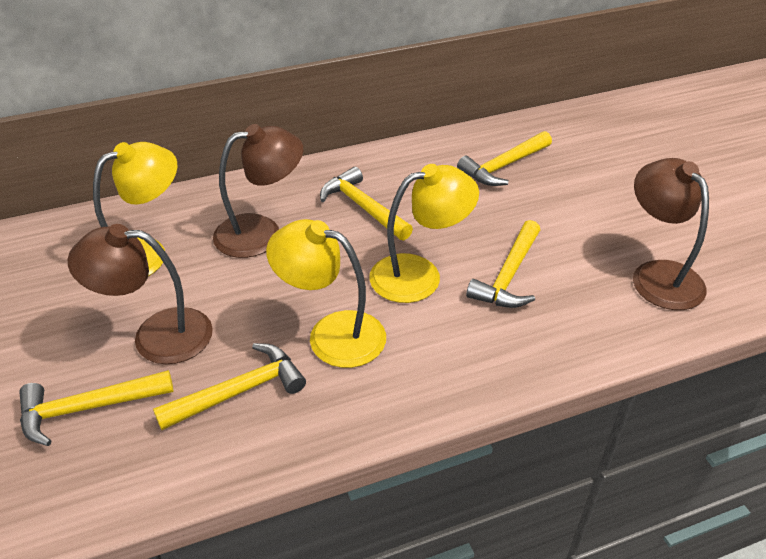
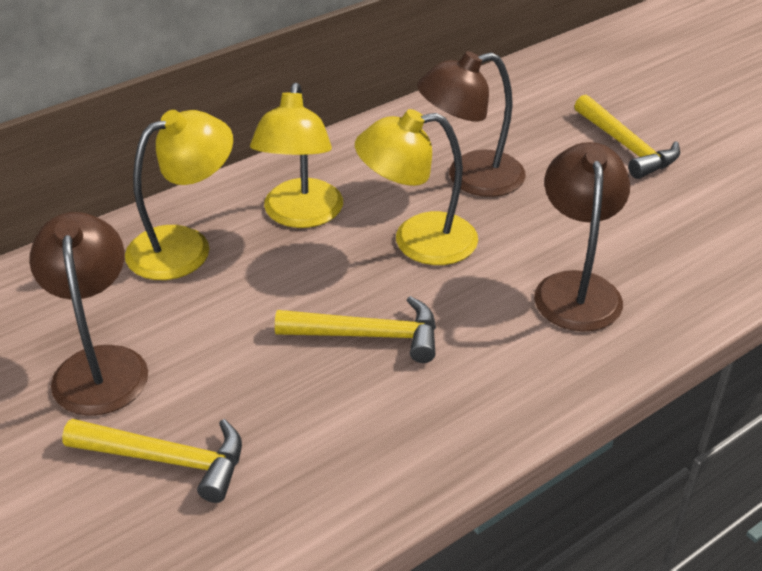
yellow hammer: [19,370,173,446] [153,343,306,430] [320,167,413,241] [457,131,552,186] [466,220,540,308] = 5 -> [62,419,242,503] [275,296,436,363] [574,95,680,179] = 3

